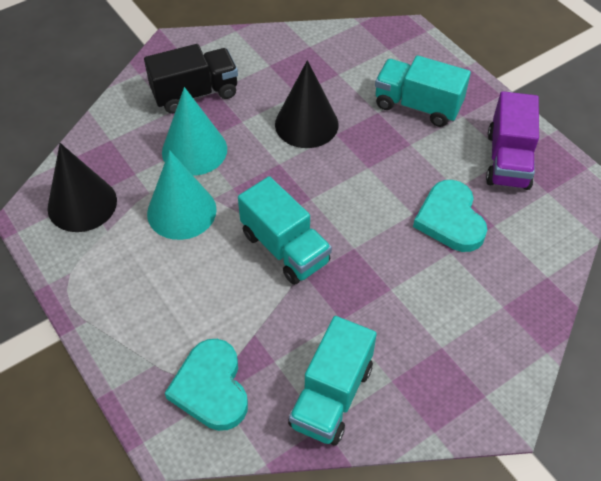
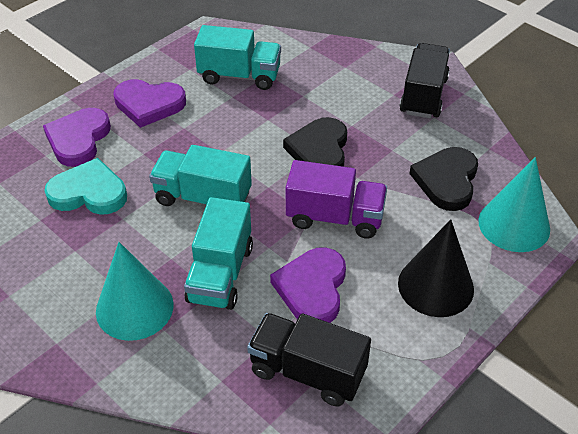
black cone: [48,143,117,232] [275,60,339,148] = 2 -> [398,219,474,317] = 1
black heart: none = 0 -> [283,117,347,167] [409,147,478,211] = 2
black truck: [144,44,238,114] = 1 -> [247,313,371,406] [399,43,450,118] = 2
purple heart: none = 0 -> [43,108,111,167] [113,79,186,128] [270,247,346,323] = 3
turquoise heart: [165,339,248,431] [413,180,487,252] = 2 -> [44,158,127,215] = 1

